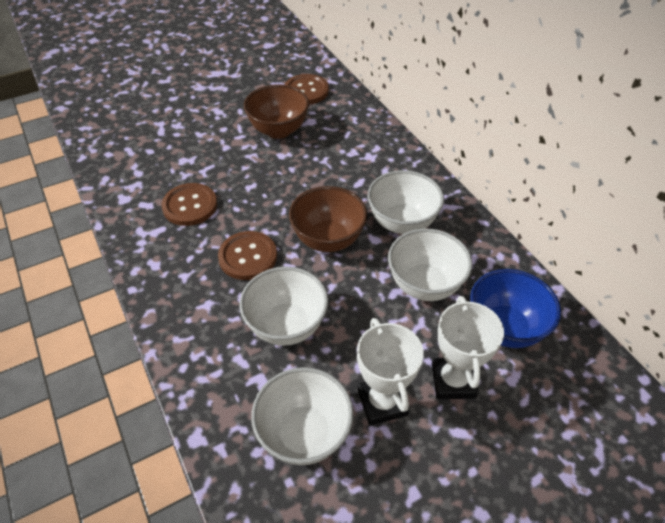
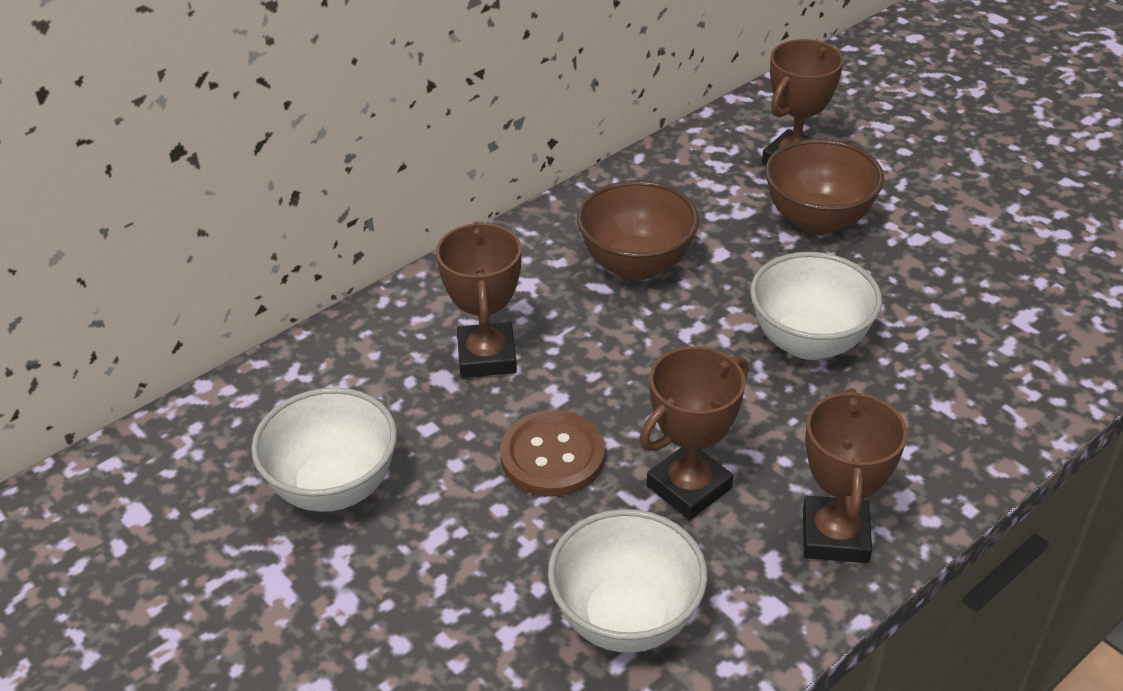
blue bowl: [470,269,561,348] = 1 -> none = 0
brown button: [161,183,217,226] [218,231,277,280] [285,74,329,104] = 3 -> [500,410,605,497] = 1
brown trophy: none = 0 -> [436,222,521,378] [640,346,748,520] [762,39,843,165] [803,388,907,563] = 4
white bowl: [239,266,328,346] [251,367,354,465] [368,170,444,234] [388,228,472,301] = 4 -> [251,387,397,512] [548,509,707,653] [750,252,882,360] = 3
white trophy: [357,318,424,426] [431,296,504,399] = 2 -> none = 0

